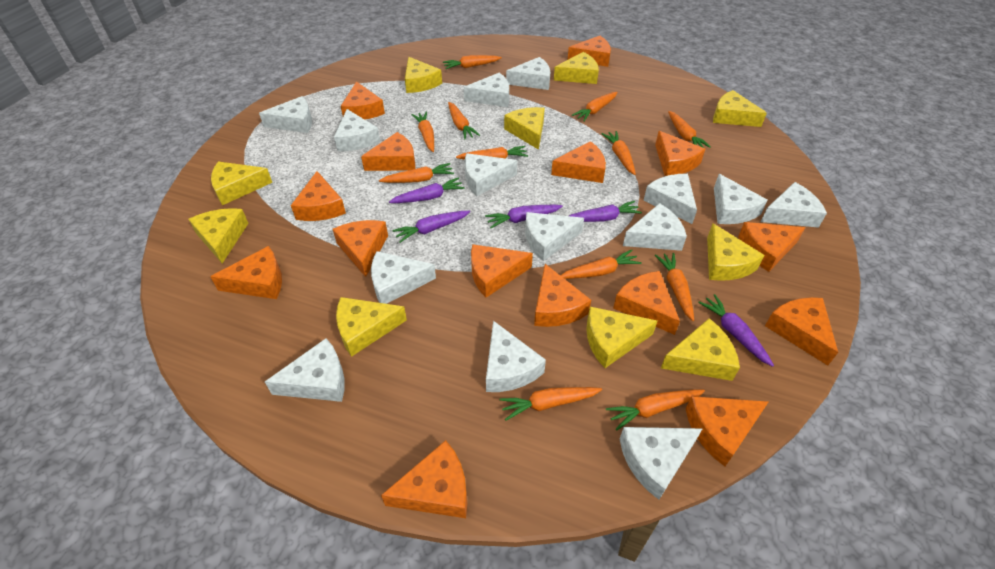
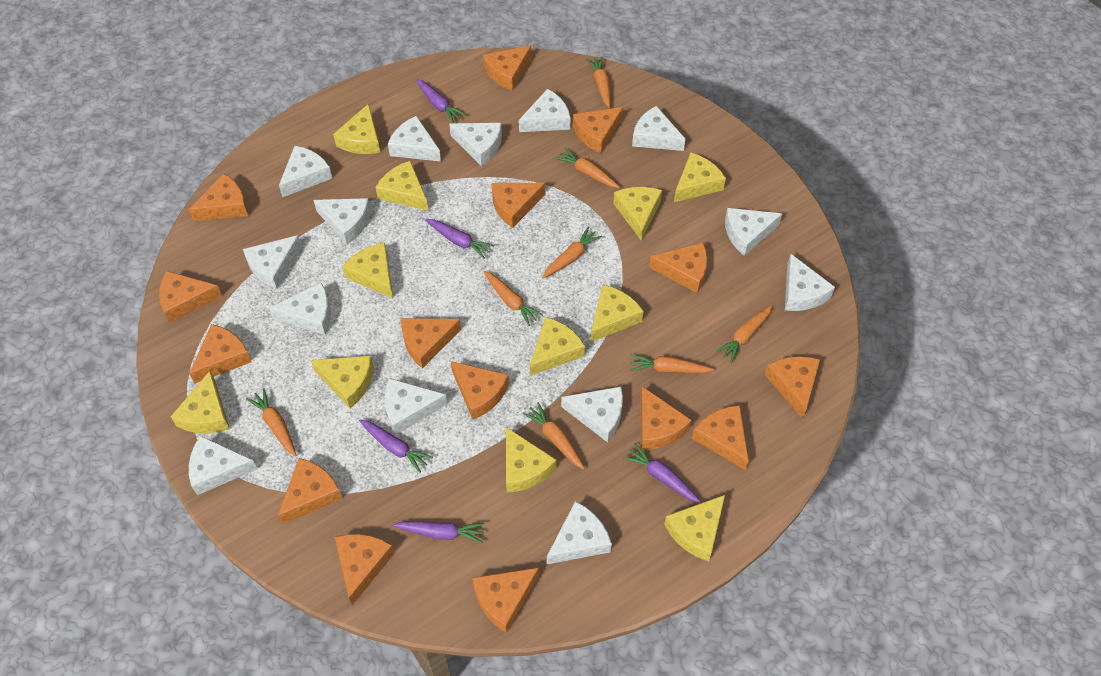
orange carrot: [379,163,454,183] [411,112,434,152] [443,55,502,69] [448,102,480,140] [456,146,528,160] [500,387,602,421] [560,250,642,279] [572,92,618,121] [601,131,636,175] [606,390,705,430] [655,253,694,321] [668,111,711,148] = 12 -> [246,388,296,456] [483,271,543,326] [522,402,585,470] [542,227,602,278] [555,148,620,188] [586,56,610,108] [630,354,714,373] [716,305,772,363] = 8
yellow cheese: [188,208,249,264] [211,162,273,205] [336,297,407,357] [405,57,442,93] [504,107,545,150] [554,52,599,84] [586,307,658,368] [661,318,740,381] [707,223,765,281] [713,90,767,127] = 10 -> [171,371,230,434] [311,355,374,409] [333,104,380,154] [342,243,393,298] [376,161,428,211] [506,427,556,493] [530,317,585,376] [591,285,644,342] [613,187,662,241] [664,495,725,561] [674,153,726,202] = 11

